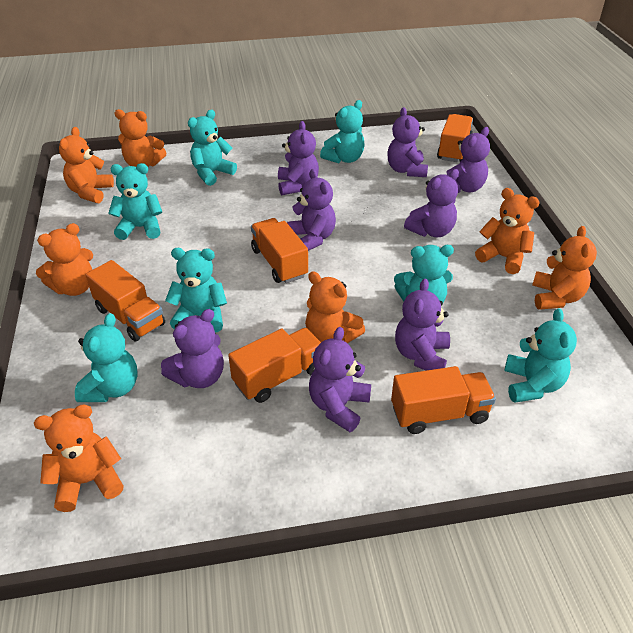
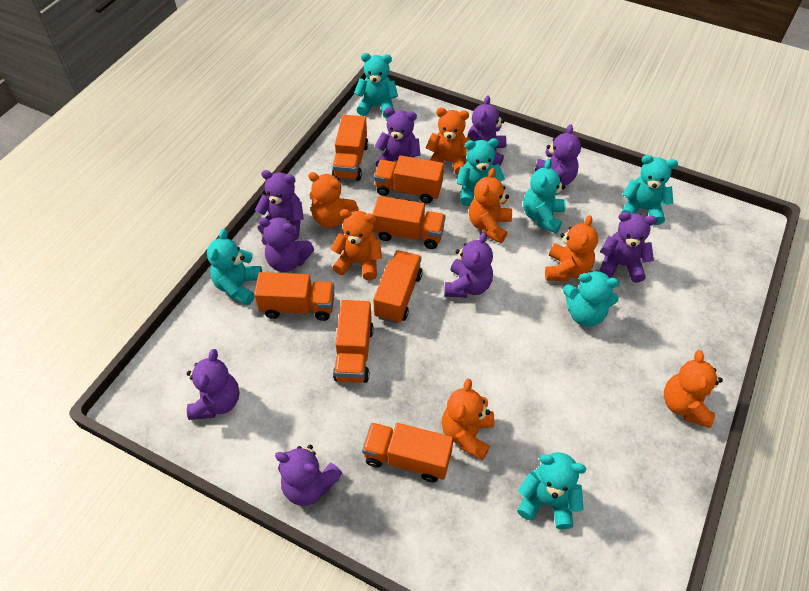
orange truck: [86,260,165,341] [228,328,321,403] [251,218,308,283] [391,366,496,434] [437,114,473,162] = 5 -> [254,272,334,321] [332,115,368,181] [333,300,374,383] [362,423,454,482] [373,196,446,249] [373,250,422,323] [374,156,444,203] = 7
purple teddy bear: [161,309,224,388] [278,121,319,195] [287,169,336,251] [309,327,371,432] [387,107,428,177] [395,279,450,371] [404,169,459,237] [446,127,490,193] = 8 -> [187,349,239,420] [255,170,304,241] [259,217,314,272] [275,445,342,506] [375,107,421,167] [444,232,493,298] [467,95,507,165] [535,124,581,185] [599,212,657,283] = 9

